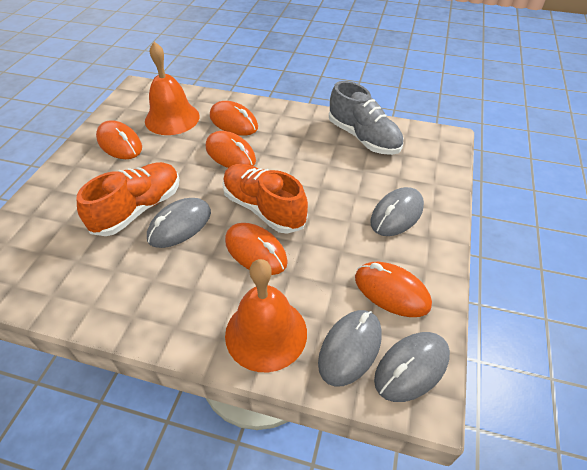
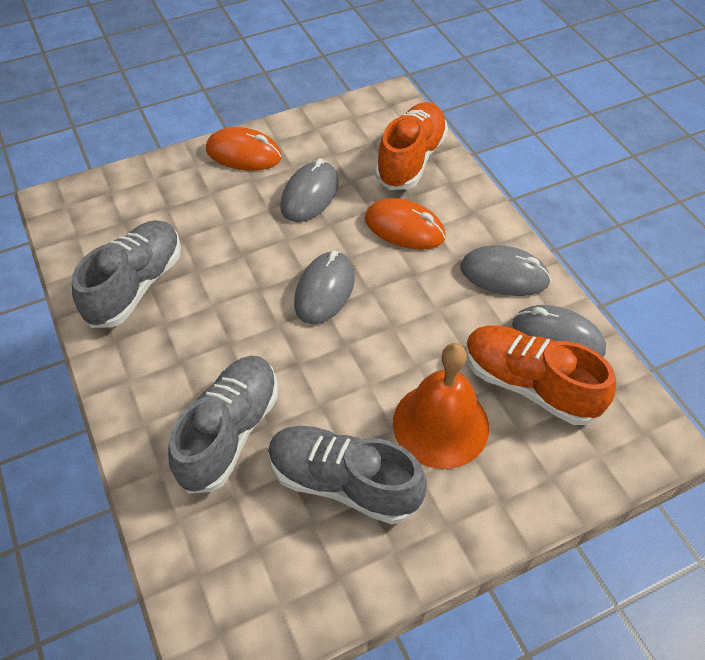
grey shoe: [329,81,403,155] = 1 -> [72,220,181,328] [168,356,278,494] [268,426,427,524] = 3
orange bell: [145,42,200,135] [225,259,307,372] = 2 -> [393,343,489,469] = 1
orange mouse: [96,120,142,159] [206,131,256,168] [210,101,258,136] [225,223,288,275] [355,262,432,317] = 5 -> [206,127,282,171] [365,198,446,249] = 2

